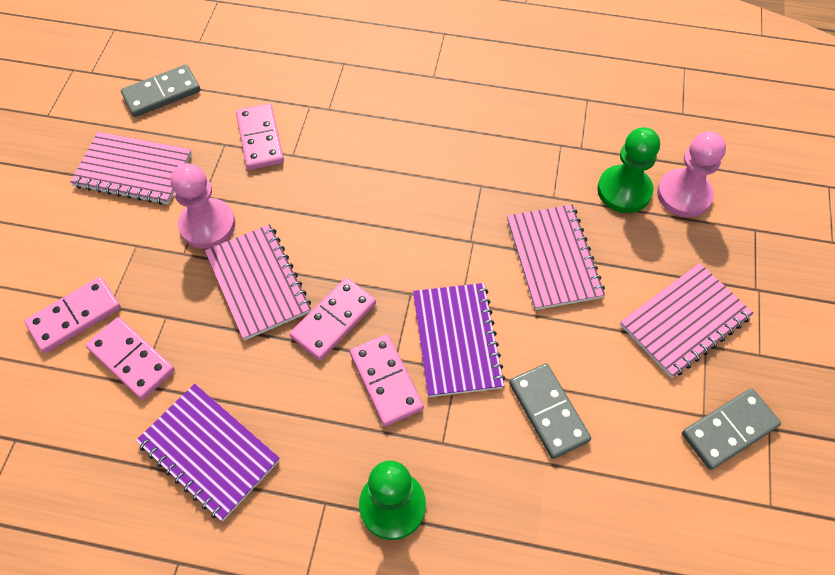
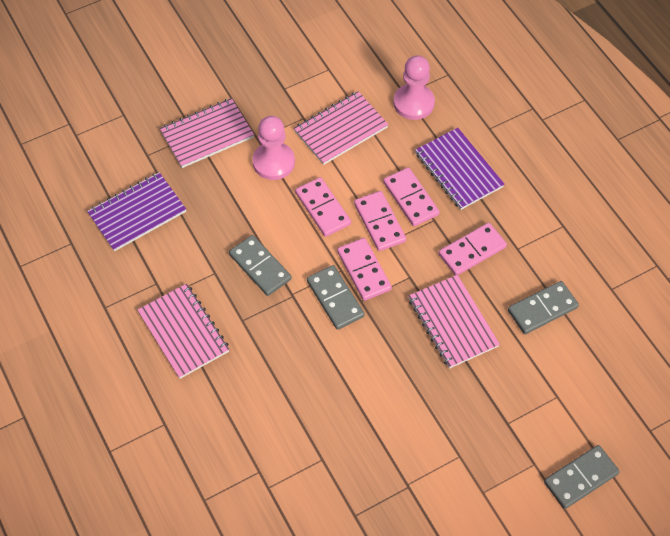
green pawn: [359,461,426,540] [597,127,660,213] = 2 -> none = 0
grey domino: [121,64,201,117] [509,363,591,459] [682,388,781,470] = 3 -> [229,235,292,296] [307,265,365,330] [508,281,579,334] [544,445,620,509] = 4

